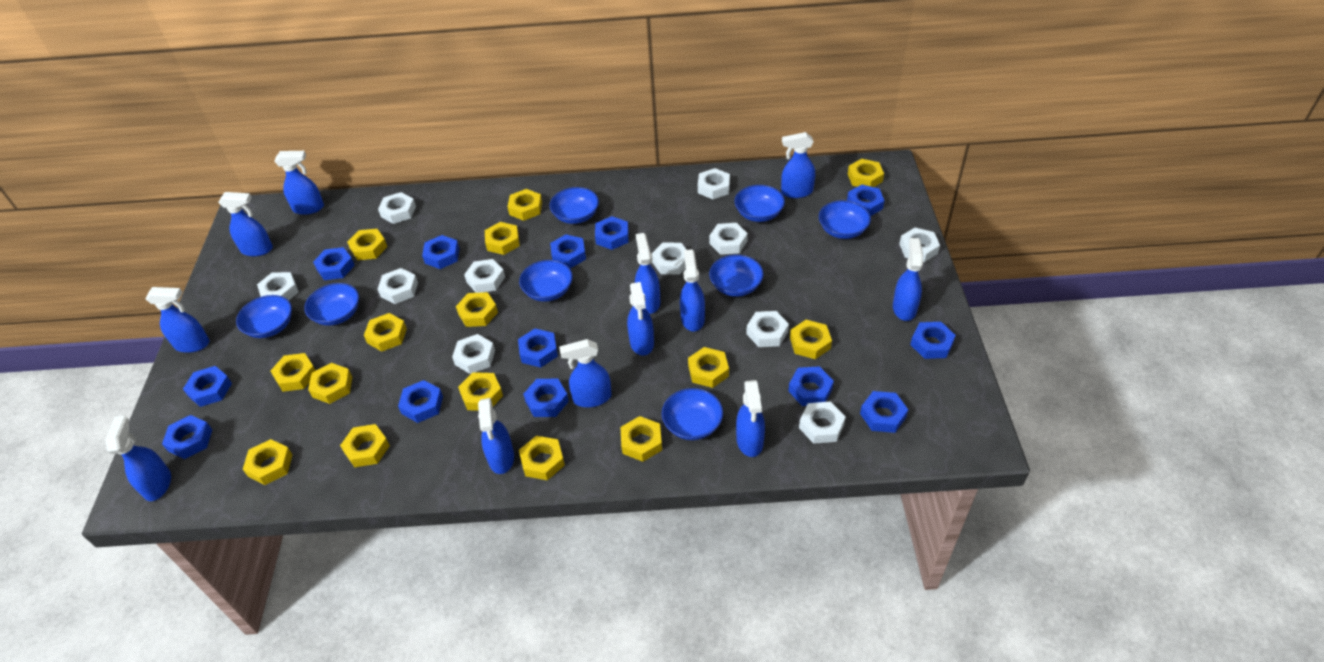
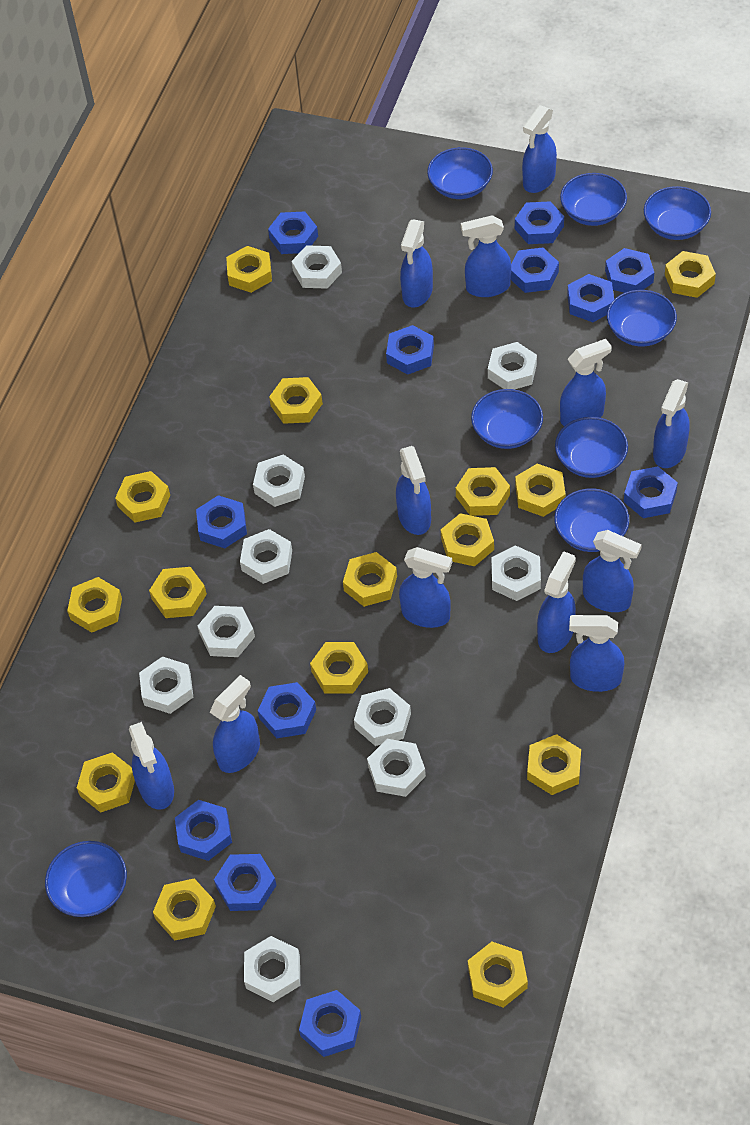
blue nut: [162,415,212,459] [183,366,232,407] [313,247,355,280] [398,380,443,423] [422,235,460,269] [518,329,558,368] [523,379,569,417] [550,234,586,268] [595,216,629,250] [789,366,834,406] [847,184,884,216] [860,391,908,433] [910,322,956,359] = 13 -> [175,800,232,861] [196,495,247,548] [214,854,277,911] [258,682,316,738] [268,211,318,254] [299,990,361,1057] [386,325,434,375] [511,248,559,293] [515,201,564,244] [567,274,614,322] [605,248,654,293] [624,466,678,518] = 12
white nut: [257,272,299,300] [378,192,416,224] [378,268,418,304] [452,334,495,374] [464,259,505,293] [652,243,687,274] [698,168,730,199] [709,223,748,255] [746,311,789,347] [799,401,846,444] [899,228,940,262] = 11 -> [139,657,193,714] [198,606,255,657] [240,529,292,584] [244,936,300,1002] [253,455,305,507] [292,245,342,289] [354,688,411,746] [367,739,426,797] [488,342,537,389] [492,545,541,601] = 10

